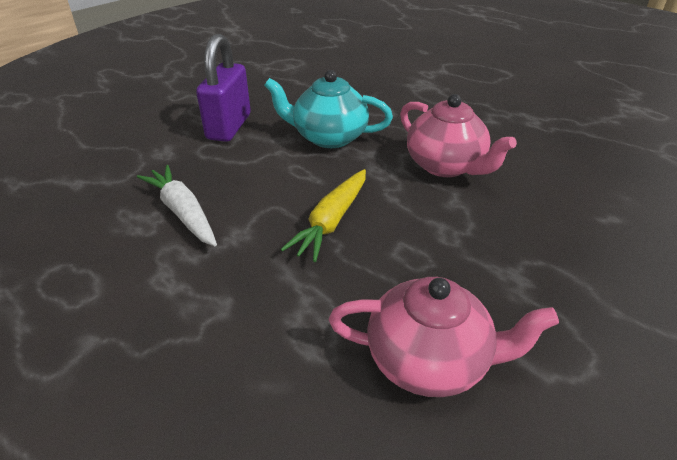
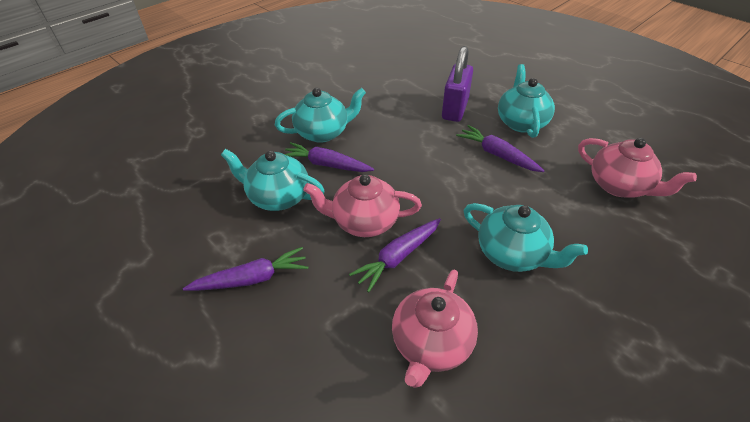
pink teapot: [329,277,559,397] [400,94,517,177] = 2 -> [303,175,422,237] [392,270,478,388] [578,138,697,198] = 3
purple carrot: none = 0 -> [183,247,308,291] [284,142,374,172] [349,218,441,292] [456,125,545,172] = 4
turquoise teapot: [264,70,393,148] = 1 -> [221,149,324,211] [275,88,366,143] [464,203,588,272] [498,64,555,138] = 4
white carrot: [137,165,217,246] = 1 -> none = 0
yellow carrot: [281,169,366,262] = 1 -> none = 0

